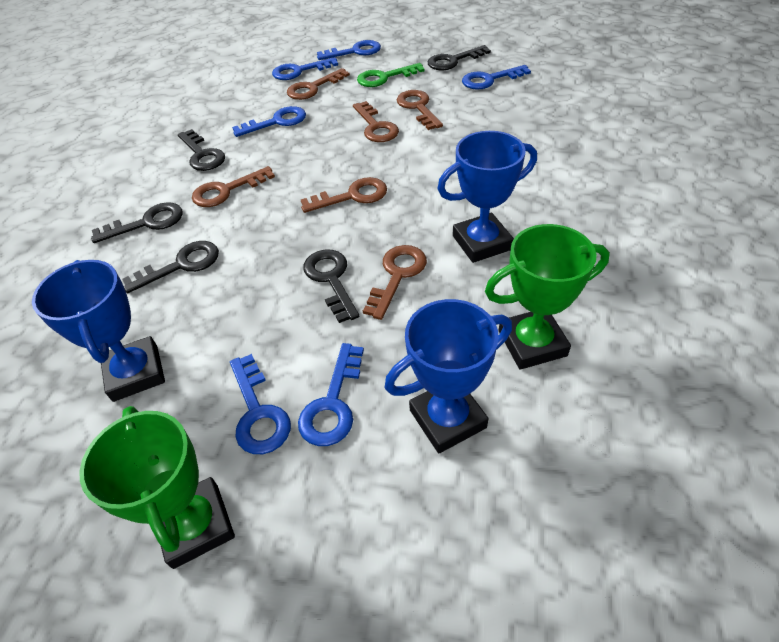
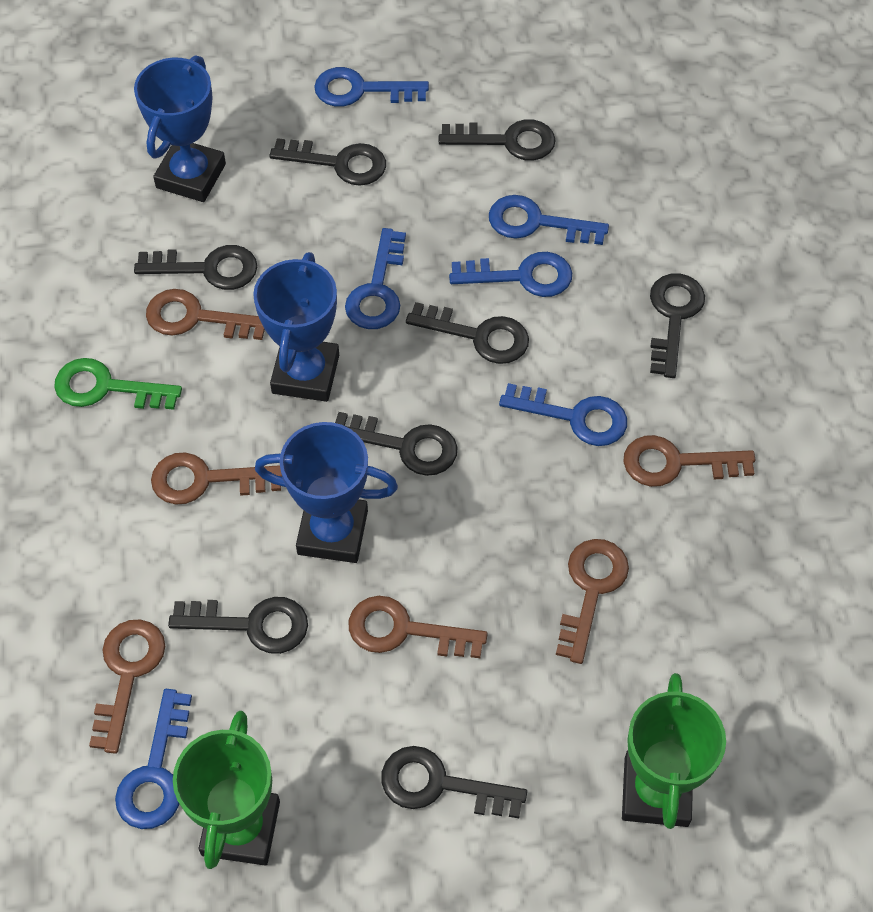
black key: [91,202,183,243] [122,241,219,293] [178,129,225,171] [303,250,359,323] [428,45,491,70] = 5 -> [134,245,257,290] [168,597,308,654] [269,138,386,186] [335,412,457,476] [381,746,527,818] [406,302,529,364] [439,119,556,161] [650,273,705,378] = 8

